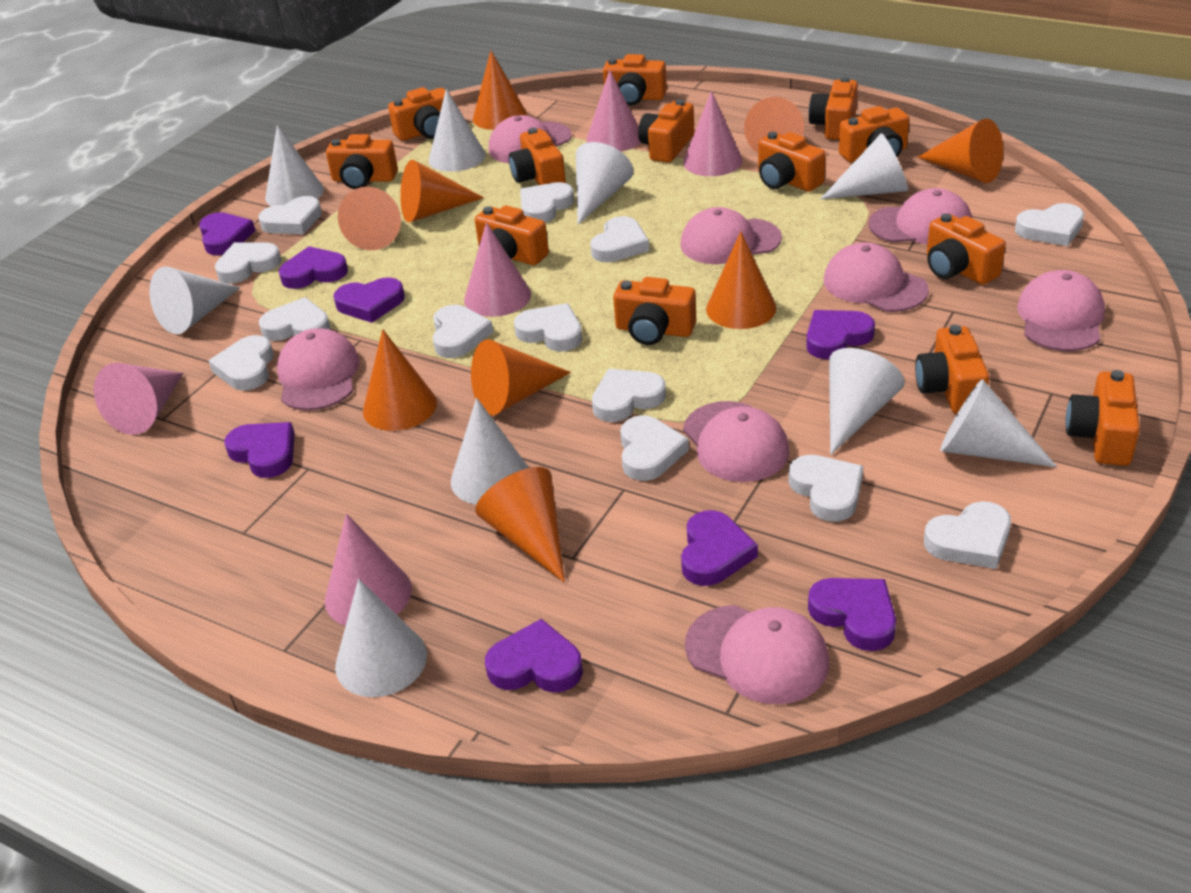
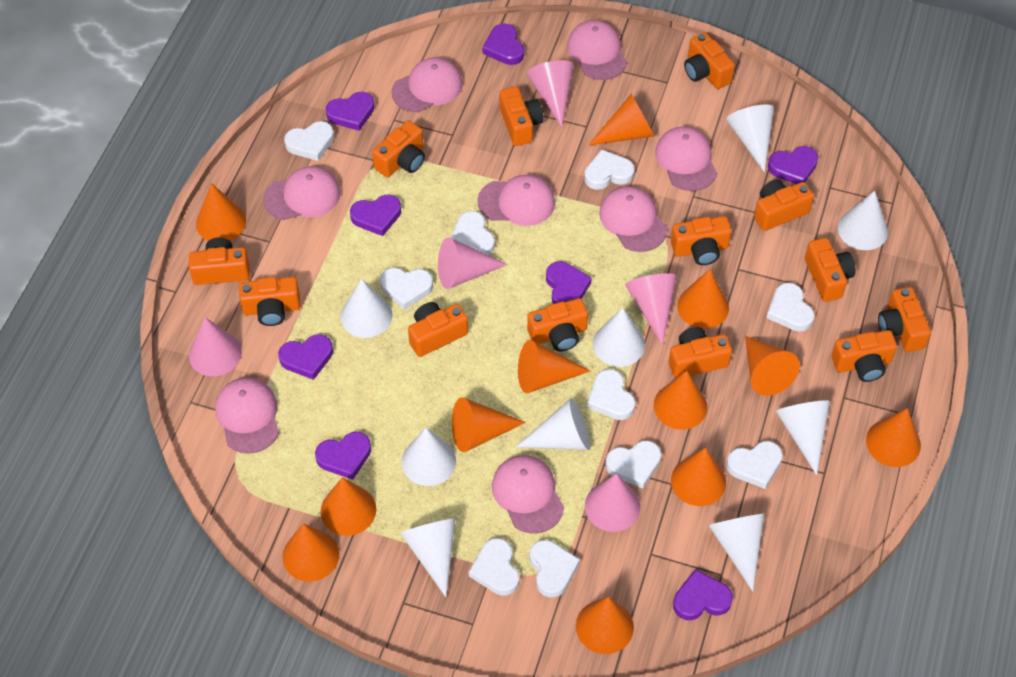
orange cone: [338,187,401,250] [363,329,437,431] [400,160,484,222] [471,339,571,416] [473,51,527,130] [475,467,565,582] [706,232,776,329] [744,97,804,153] [918,118,1003,183] = 9 -> [196,183,246,241] [283,523,339,582] [321,477,376,536] [452,397,526,452] [518,340,590,393] [576,597,634,654] [589,94,654,145] [654,370,707,430] [671,448,726,506] [677,269,729,329] [745,336,800,396] [866,408,921,467] = 12
white heart: [209,335,274,391] [215,242,282,284] [258,196,322,235] [259,297,331,341] [433,305,493,358] [514,303,582,352] [520,182,574,223] [590,216,649,262] [592,369,666,422] [620,415,689,481] [788,455,863,522] [924,501,1011,569] [1015,203,1084,246] = 13 -> [284,121,334,161] [380,268,433,310] [450,211,495,255] [469,538,519,596] [529,540,580,598] [584,149,635,190] [587,369,635,420] [605,440,661,488] [726,441,783,489] [766,282,814,332] = 10

